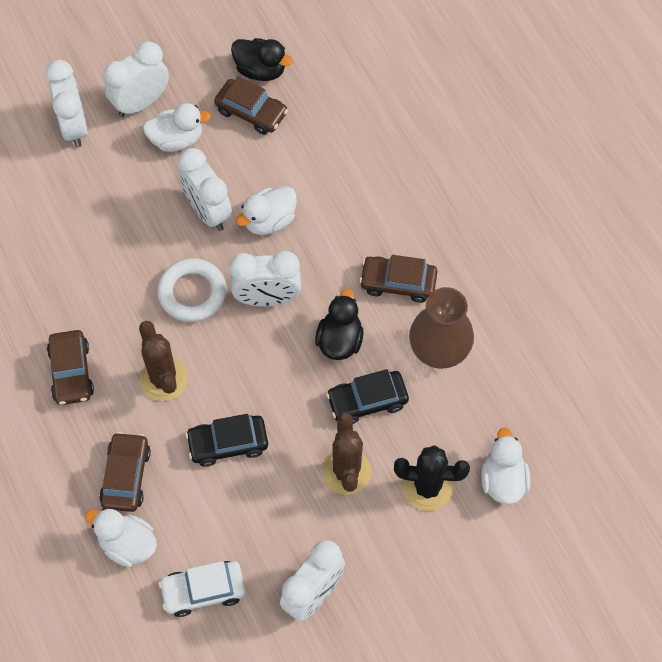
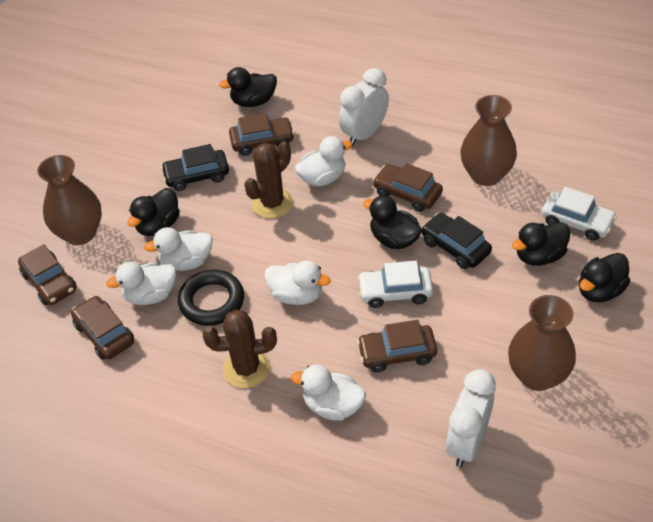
black cactus: [394,445,470,511] = 1 -> none = 0
black duck: [231,38,293,81] [315,289,364,360] = 2 -> [127,188,180,236] [219,67,277,107] [363,196,422,249] [512,222,570,266] [579,253,630,302] = 5
black ring: none = 0 -> [178,270,244,326] = 1
brown car: [47,330,94,405] [99,432,151,512] [214,76,288,135] [359,255,438,303] = 4 -> [18,244,77,305] [71,296,134,360] [229,113,295,156] [357,320,437,373] [373,163,443,212] = 5
brown vase: [409,287,474,369] = 1 -> [38,155,102,245] [460,95,517,186] [508,295,576,391] = 3
white car: [159,561,245,617] = 1 -> [358,261,433,308] [542,187,617,241] = 2
white clock: [46,60,88,147] [103,41,169,117] [178,148,232,231] [229,251,301,306] [280,540,345,621] = 5 -> [339,68,389,146] [446,369,496,468] = 2
white duck: [85,508,157,567] [143,103,211,152] [236,186,297,235] [481,427,530,505] = 4 -> [106,262,176,305] [144,227,213,271] [265,260,330,305] [291,365,366,421] [295,136,353,187] = 5
white ring: [157,258,227,322] = 1 -> none = 0

